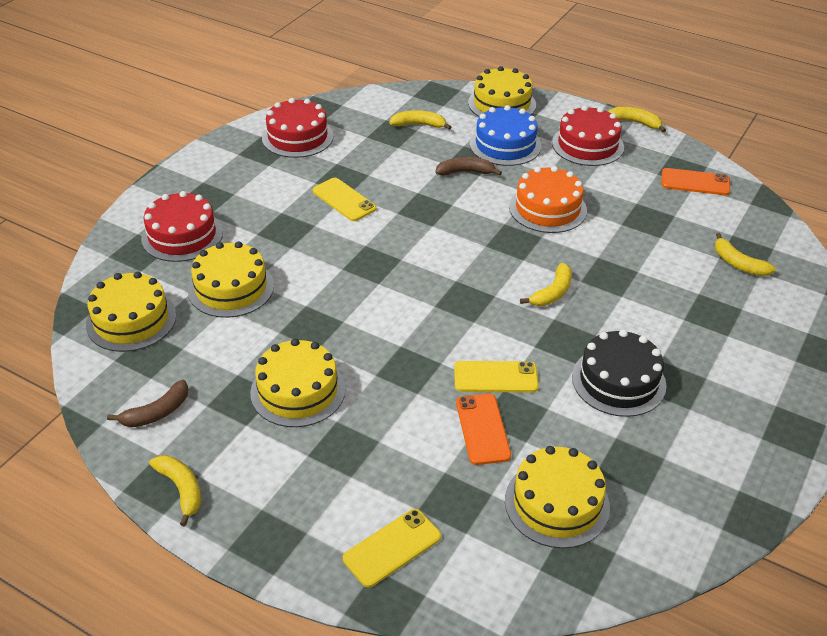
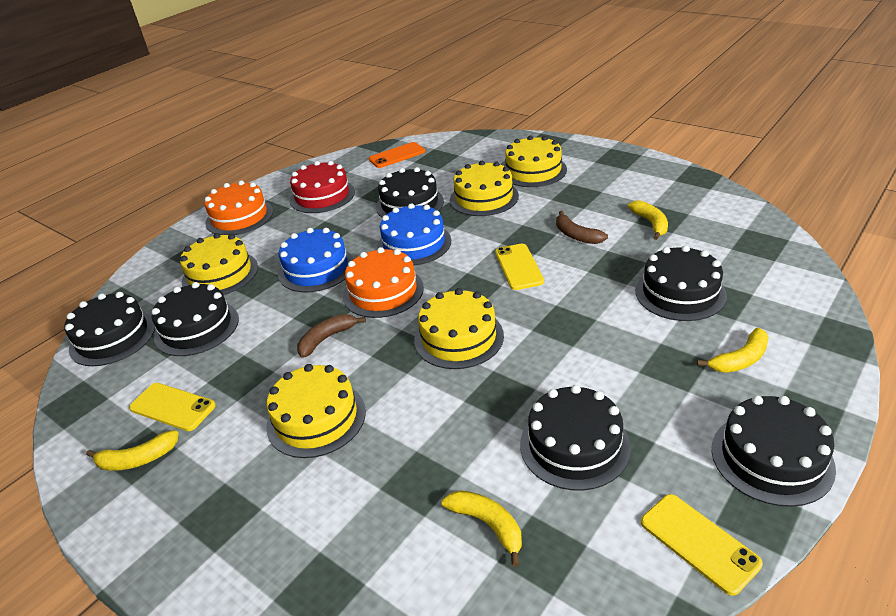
black cake: [572,329,667,417] = 1 -> [64,292,155,366] [152,282,239,356] [376,167,444,217] [520,385,631,491] [635,245,727,321] [711,395,836,507] = 6
blue cake: [470,105,542,166] = 1 -> [278,228,354,292] [377,203,451,266] = 2
orange cake: [509,166,587,233] = 1 -> [204,180,273,235] [343,247,424,318] = 2
orange phone: [456,393,511,465] [661,168,730,195] = 2 -> [369,142,425,168] = 1
red cake: [141,191,223,262] [262,98,334,158] [552,105,624,166] = 3 -> [290,161,355,213] = 1
yellow banana: [149,455,201,527] [389,110,451,130] [520,263,572,306] [608,107,666,132] [715,233,776,276] = 5 -> [86,430,179,471] [441,490,522,567] [628,200,668,240] [697,328,769,373] = 4

